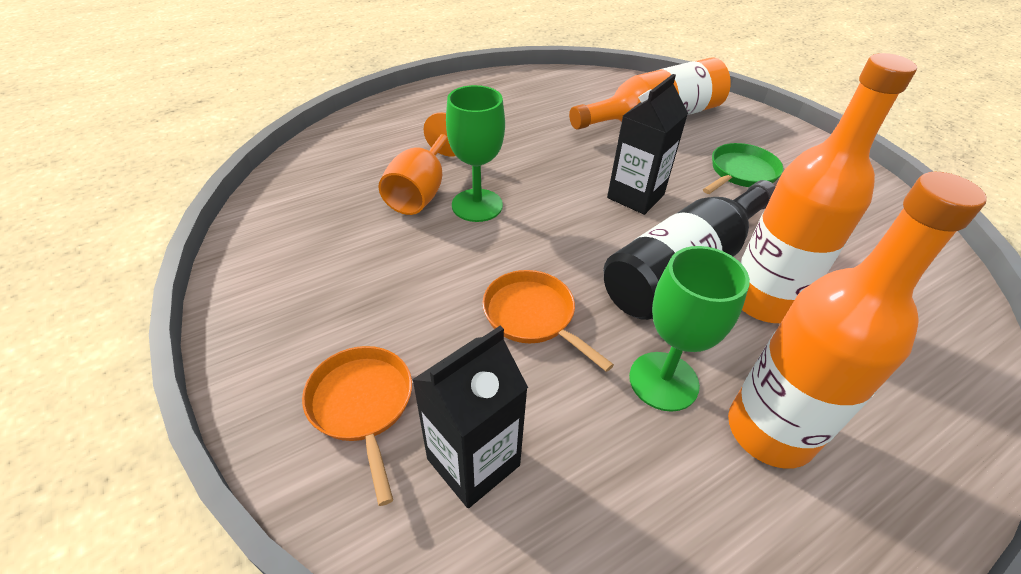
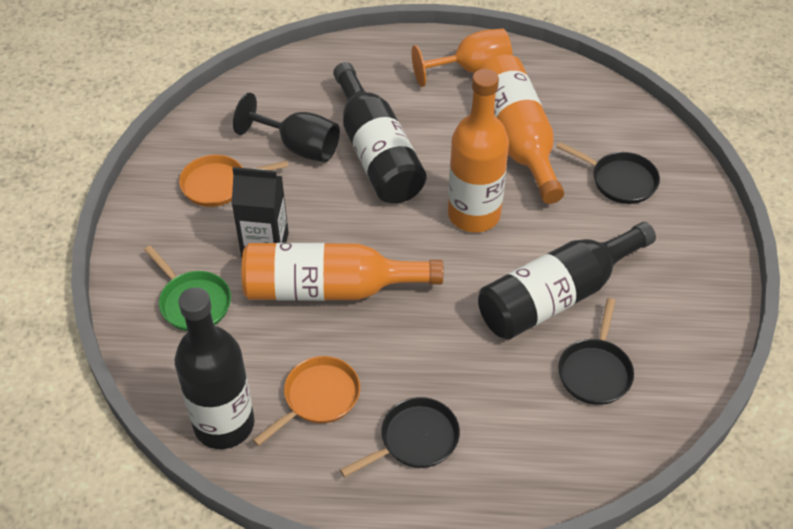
black bottle: [603,180,775,320] = 1 -> [175,287,254,449] [333,62,427,203] [478,222,656,340] = 3
black carton: [412,326,528,508] [607,74,688,215] = 2 -> [232,167,289,258] = 1
black goblet: none = 0 -> [233,93,340,162] = 1
black pan: none = 0 -> [340,397,460,477] [557,142,660,204] [558,298,634,405] = 3
green goblet: [446,85,505,222] [629,246,750,412] = 2 -> none = 0

